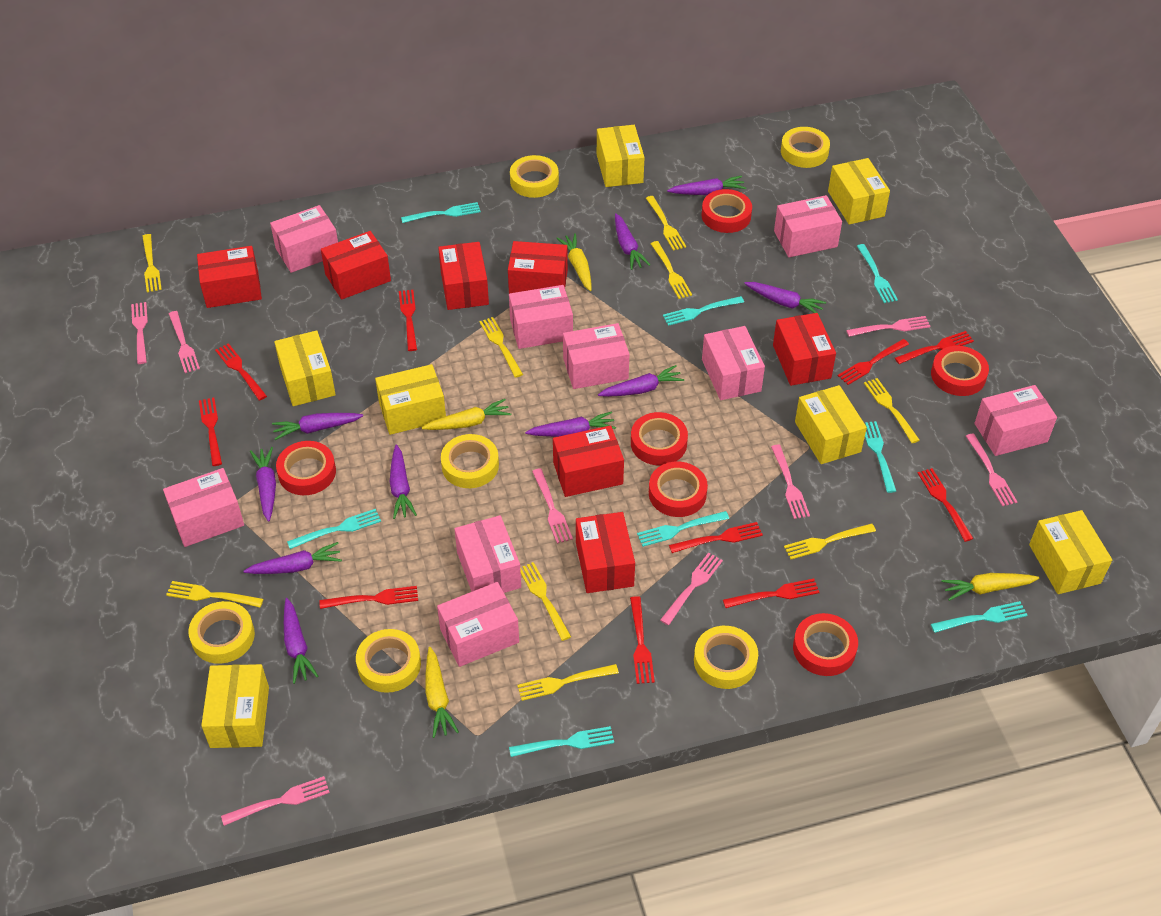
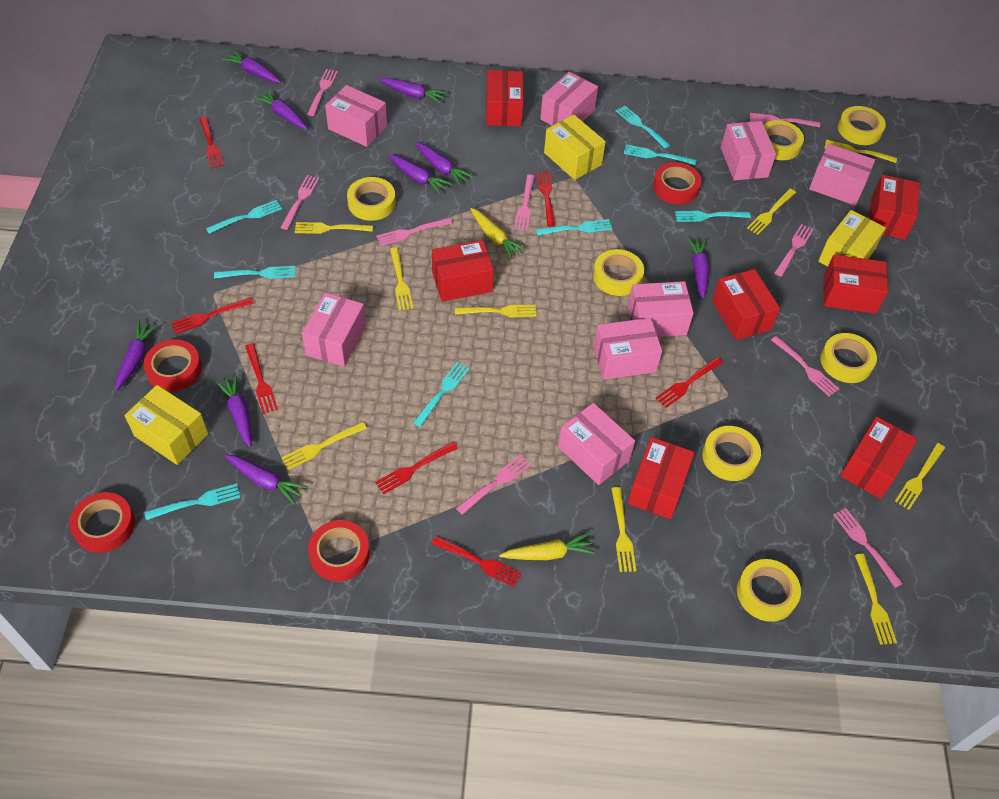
pink box: [163,468,244,547] [270,205,338,273] [437,582,519,667] [454,515,521,593] [509,285,573,349] [563,323,629,389] [702,326,765,400] [774,195,842,257] [974,385,1057,456] = 9 -> [302,292,366,367] [325,85,387,147] [540,72,598,126] [558,403,635,485] [593,318,662,379] [627,281,694,337] [721,121,776,181] [809,144,875,206] = 8
pink fork: [131,302,148,364] [169,311,200,373] [221,776,330,826] [532,468,573,544] [660,552,723,625] [771,445,810,519] [846,316,931,337] [966,433,1017,506] = 8 -> [280,175,319,230] [307,69,338,116] [376,218,453,246] [456,455,531,515] [514,174,535,231] [750,113,820,127] [771,336,839,397] [774,224,814,277] [833,508,903,588] = 9
purple carrot: [244,542,342,574] [250,447,276,522] [272,413,363,440] [284,598,318,684] [390,444,417,519] [525,411,616,437] [598,365,684,397] [615,213,650,270] [667,176,746,195] [744,282,826,316] = 10 -> [115,320,158,391] [215,374,252,447] [222,50,281,83] [225,455,307,505] [254,89,308,129] [379,78,447,104] [388,155,452,194] [415,142,473,186] [687,237,709,299] = 9
red fork: [199,397,222,466] [215,343,267,401] [319,586,418,609] [399,290,417,351] [630,596,655,684] [669,522,763,553] [723,579,820,608] [838,339,909,385] [895,331,974,364] [918,468,974,542] = 10 -> [171,297,254,334] [199,117,224,169] [245,343,278,414] [375,442,458,494] [431,535,522,587] [537,171,555,226] [656,357,723,408] = 7
red tape: [276,441,336,495] [631,412,688,466] [649,462,708,517] [702,189,752,233] [793,613,858,676] [931,346,989,396] = 6 -> [69,492,135,553] [143,339,202,392] [308,520,370,582] [653,162,701,204] = 4
yellow box: [201,664,269,748] [274,330,336,406] [375,364,446,435] [597,125,644,187] [795,385,867,464] [828,158,890,224] [1029,510,1112,594] = 7 -> [125,385,208,465] [544,115,606,180] [818,210,886,267] = 3
yellow carrot: [422,399,511,430] [425,647,459,738] [557,233,592,291] [941,573,1039,601] = 4 -> [470,208,526,259] [499,532,595,560] = 2
yellow tape: [189,601,255,664] [356,629,421,693] [441,434,499,488] [510,155,559,198] [694,626,758,689] [781,127,830,168] = 6 -> [347,177,396,221] [593,249,644,296] [702,426,761,481] [737,559,801,622] [763,120,804,160] [820,333,877,383] [838,106,886,145] = 7

